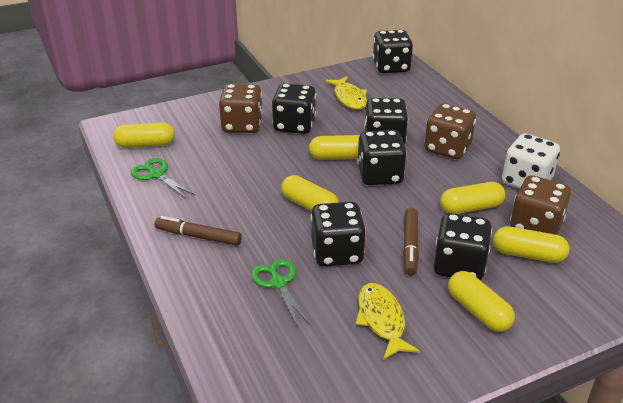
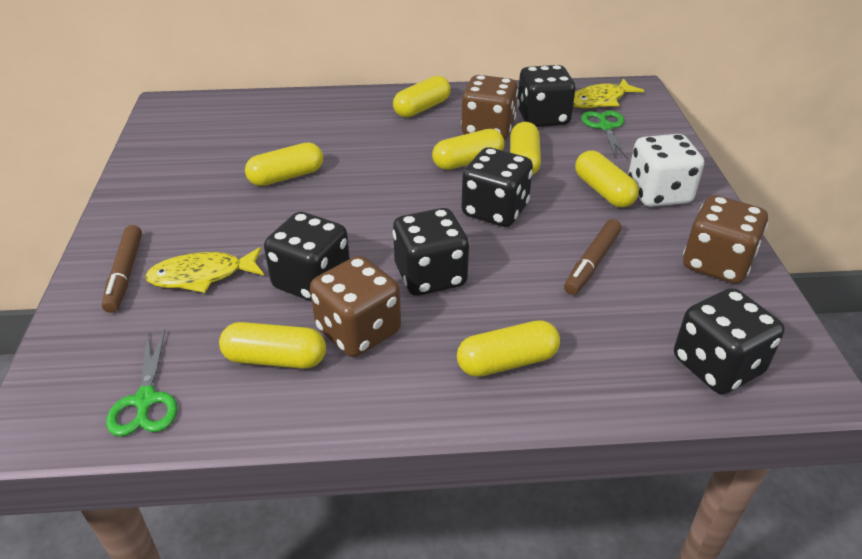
black dice: [272,83,316,134] [311,202,366,266] [357,130,407,185] [364,98,408,145] [373,30,413,73] [434,213,492,280] = 6 -> [264,212,350,302] [393,208,469,296] [461,147,533,227] [517,65,576,127] [674,288,785,394] = 5
yellow capsule: [113,122,175,148] [281,175,339,211] [309,135,360,160] [440,182,505,214] [448,271,515,332] [493,226,570,263] = 6 -> [219,322,326,369] [245,142,323,186] [393,76,451,118] [432,129,505,170] [457,320,560,377] [510,122,541,175] [575,151,639,208] = 7

